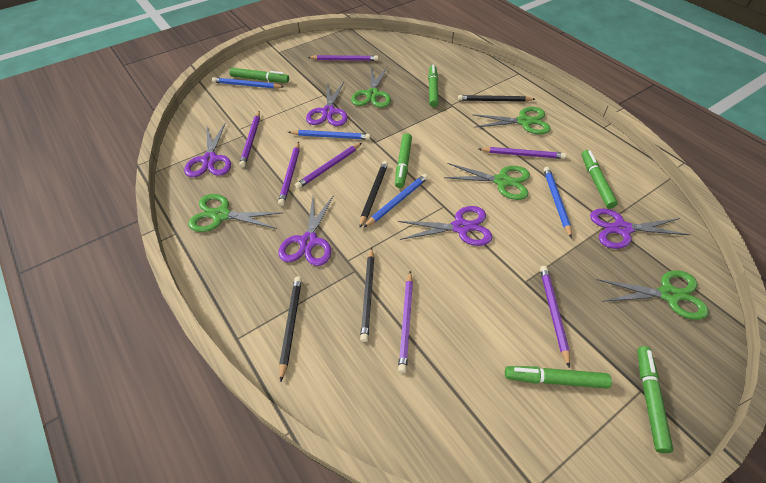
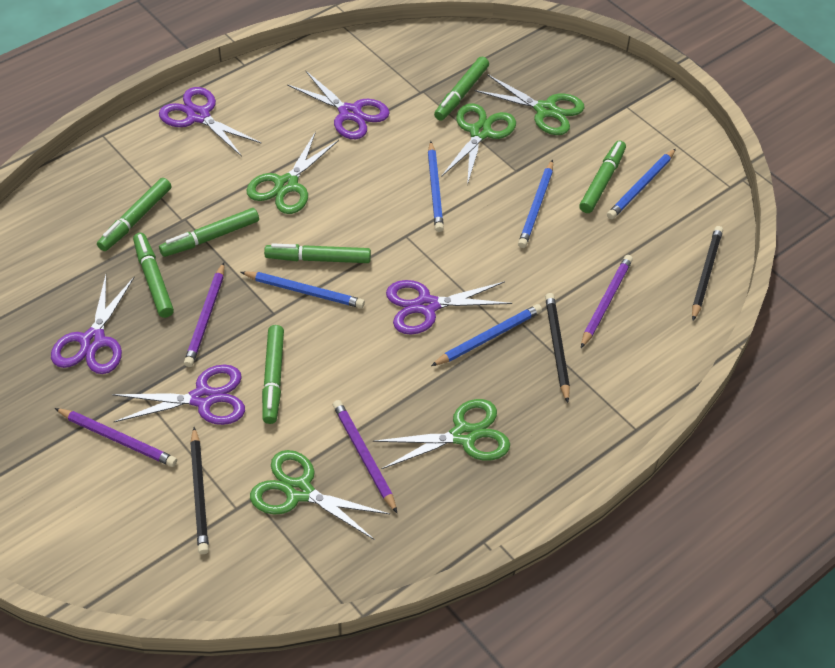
black pencil: [279,276,302,382] [359,161,388,228] [360,247,374,342] [458,95,535,102] = 4 -> [190,427,209,554] [545,293,570,403] [692,226,723,321] = 3
blue pencil: [212,77,284,89] [288,130,370,140] [364,174,428,227] [544,167,572,238] = 4 -> [241,271,365,308] [428,141,444,232] [431,304,542,366] [518,160,553,248] [607,149,676,219] = 5
green marker: [229,68,289,83] [395,133,412,188] [428,65,439,107] [505,366,612,389] [581,150,618,209] [637,346,673,453] = 6 -> [97,178,171,251] [133,233,174,318] [159,208,259,257] [262,325,284,424] [264,243,371,263] [434,57,489,121] [579,140,626,213] = 7
purple pencil: [239,111,260,168] [278,142,300,206] [295,143,362,189] [308,55,378,61] [398,271,413,373] [479,147,566,159] [540,266,570,368] = 7 -> [55,408,177,467] [184,262,224,367] [333,400,397,513] [581,255,633,348] = 4

